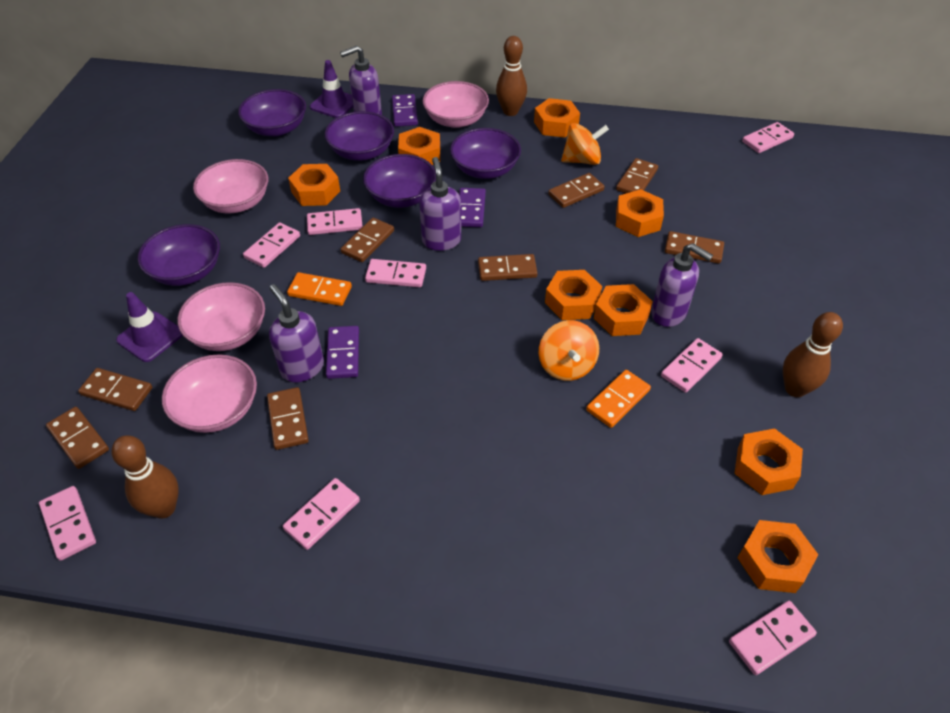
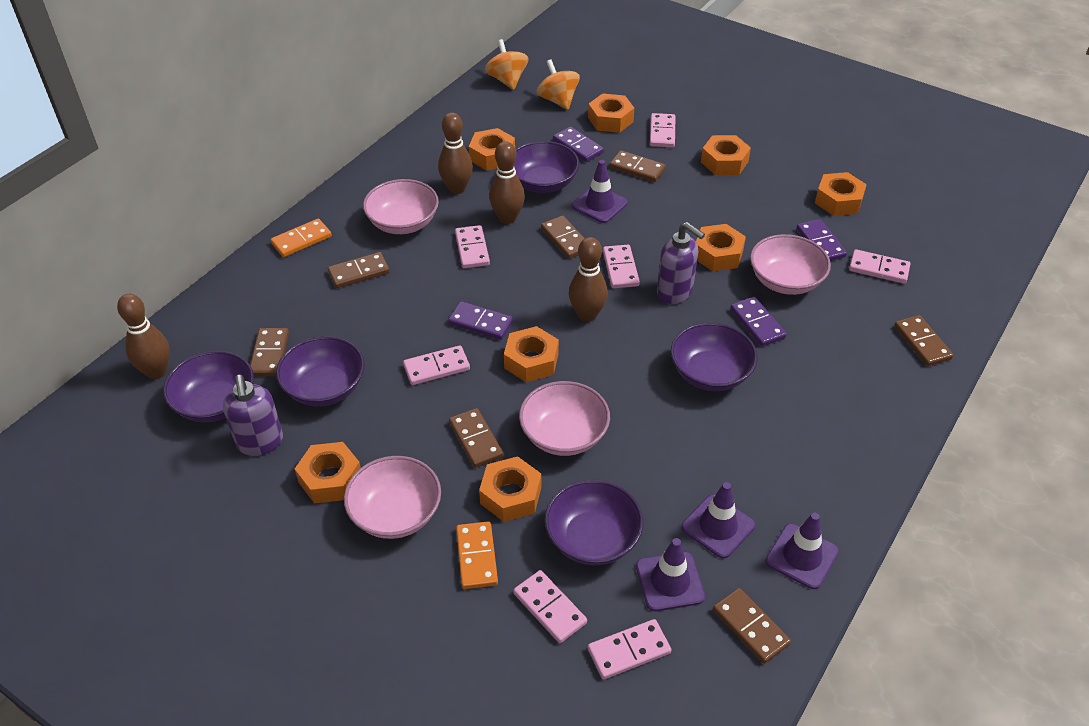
brown bowling pin: [111,435,179,519] [496,36,527,116] [783,312,843,397] = 3 -> [117,294,170,379] [438,112,473,194] [489,141,525,224] [569,237,608,322] = 4
brown domino: [46,407,109,469] [78,368,152,411] [267,387,309,450] [341,218,394,262] [478,254,537,281] [548,173,605,208] [616,158,658,193] [665,231,724,264] = 8 -> [250,328,289,376] [328,252,390,288] [449,408,504,468] [541,216,585,259] [610,150,666,182] [713,588,791,664] [894,315,953,366] = 7
pink domino: [39,486,96,561] [243,222,300,268] [283,478,360,550] [307,208,363,235] [365,259,426,287] [661,338,723,393] [729,601,817,675] [742,122,794,153] = 8 -> [403,345,470,385] [455,225,490,268] [513,570,587,643] [588,619,671,679] [603,245,640,288] [650,113,675,147] [849,249,910,284] = 7
purple domino: [326,326,359,379] [392,94,418,127] [459,188,486,227] = 3 -> [448,301,513,340] [553,126,604,162] [730,297,787,346] [797,219,847,261] = 4
purple soap dispenser: [269,284,324,382] [340,45,382,115] [419,157,461,251] [651,243,713,327] = 4 -> [223,375,283,456] [657,222,705,304] = 2
purple traffic cone: [116,292,183,362] [310,60,353,118] = 2 -> [572,160,628,223] [636,538,705,611] [681,482,755,558] [766,513,839,589] = 4

